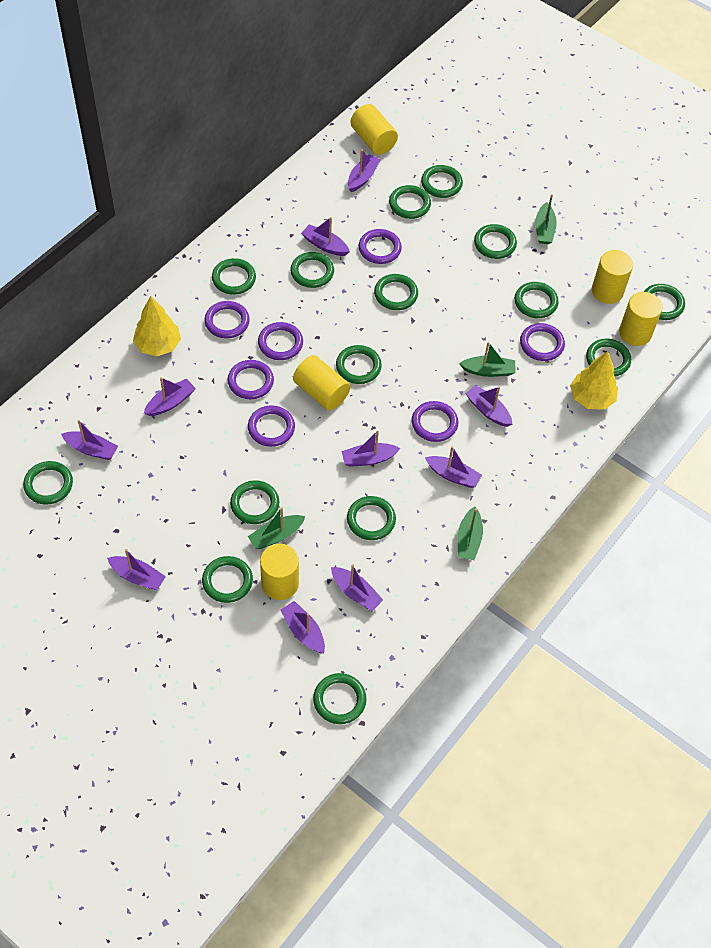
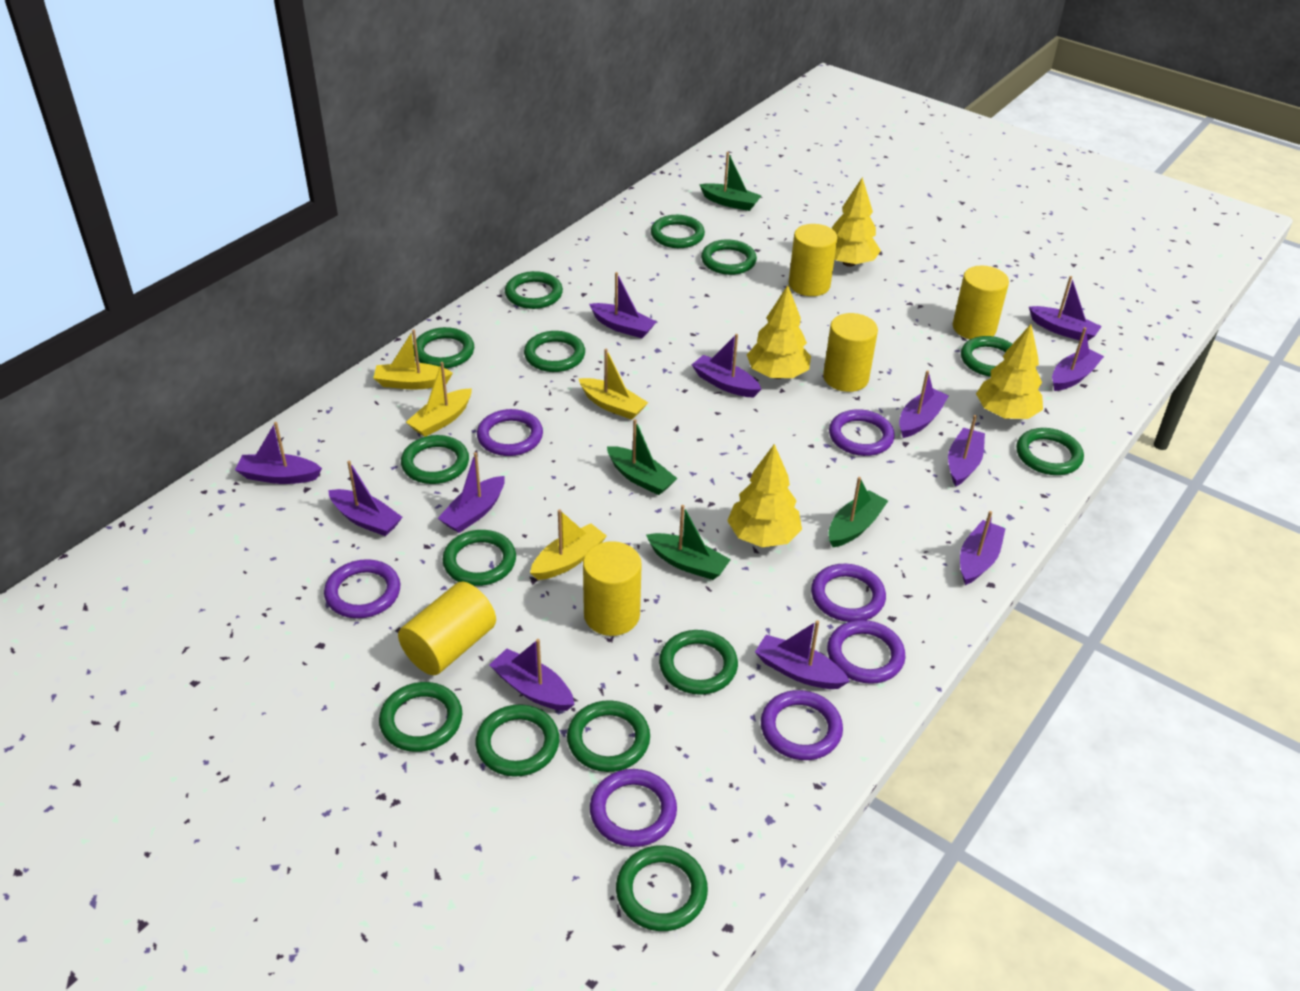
green ring: [23,461,73,505] [202,556,253,603] [212,258,256,295] [230,480,279,524] [290,252,334,288] [313,673,366,724] [336,345,382,384] [347,496,396,540] [374,274,418,310] [389,185,431,219] [421,165,463,198] [474,224,517,259] [515,282,559,318] [586,339,631,377] [644,284,685,320] = 15 -> [379,682,462,752] [401,435,469,484] [413,327,474,368] [442,530,516,586] [475,704,559,777] [505,271,563,309] [524,331,585,372] [567,700,650,772] [616,845,708,931] [651,215,705,248] [659,630,738,695] [701,239,757,275] [961,336,1012,377] [1016,428,1084,475] = 14
purple boat: [61,420,118,460] [107,549,166,590] [144,377,196,416] [280,601,325,653] [301,217,350,256] [331,564,383,611] [341,431,401,467] [348,149,381,192] [425,446,482,488] [465,385,512,427] = 10 -> [235,422,322,484] [328,461,402,536] [438,452,505,533] [489,639,575,711] [589,272,656,338] [692,334,761,397] [755,620,850,689] [899,370,949,438] [948,415,985,487] [960,511,1006,585] [1029,276,1102,341] [1052,327,1104,391] = 12
yellow boat: none = 0 -> [373,329,453,390] [406,362,472,437] [530,509,607,580] [579,349,648,420] = 4
yellow tree: [133,296,181,356] [570,351,618,410] = 2 -> [727,444,802,547] [747,285,811,379] [832,177,881,267] [976,324,1043,419] = 4

